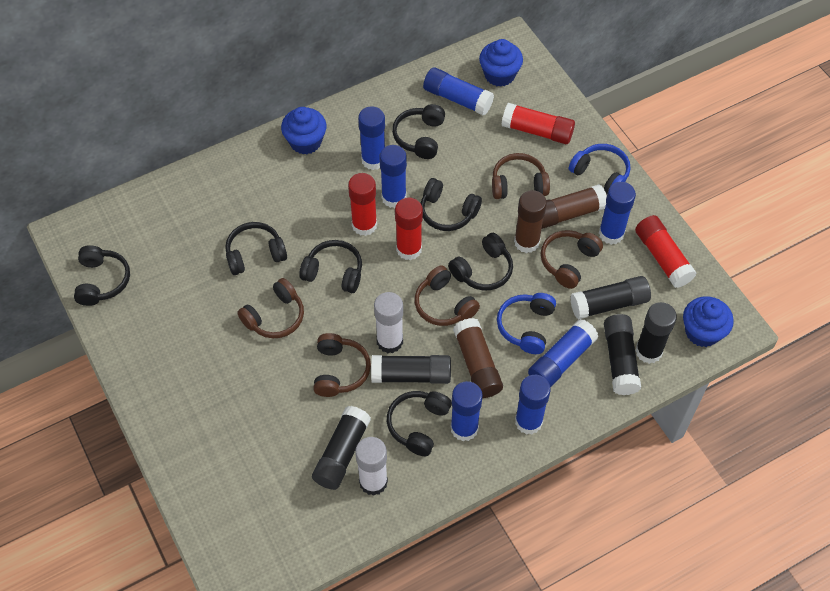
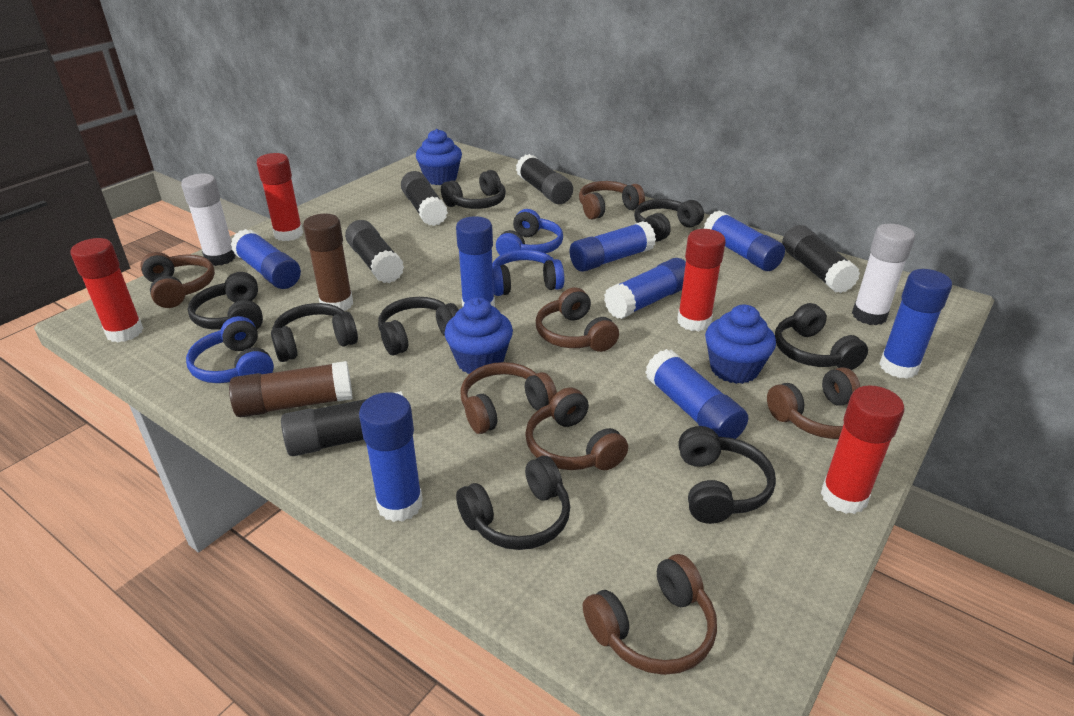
black headphones: [74,245,130,306] [225,222,287,275] [299,240,362,293] [387,391,452,456] [392,104,445,159] [421,178,482,231] [448,233,513,290] = 7 -> [188,272,263,330] [271,303,358,362] [378,297,459,355] [441,170,506,209] [456,456,570,550] [634,199,704,242] [678,426,776,524] [775,303,868,370] = 8
blue glue stick: [358,106,385,170] [379,145,407,208] [423,67,494,116] [451,381,483,441] [515,375,551,435] [528,319,599,388] [599,182,636,245] = 7 -> [230,229,301,289] [359,392,423,522] [456,216,495,307] [570,221,656,272] [604,258,686,319] [645,349,748,439] [704,210,785,271] [879,269,952,379] = 8
blue headphones: [497,293,556,354] [569,144,630,193] = 2 -> [186,316,274,383] [492,250,564,296] [496,209,563,255] = 3
brown glue stick: [453,318,503,398] [514,190,547,253] [542,184,607,229] = 3 -> [229,361,353,417] [303,214,353,311] = 2
brown headphones: [237,278,304,338] [313,333,371,397] [415,265,480,326] [492,153,550,199] [541,230,603,289] = 5 -> [140,252,215,308] [460,362,557,434] [525,387,628,470] [536,287,619,352] [579,181,645,220] [583,554,717,675] [767,367,860,439] = 7

